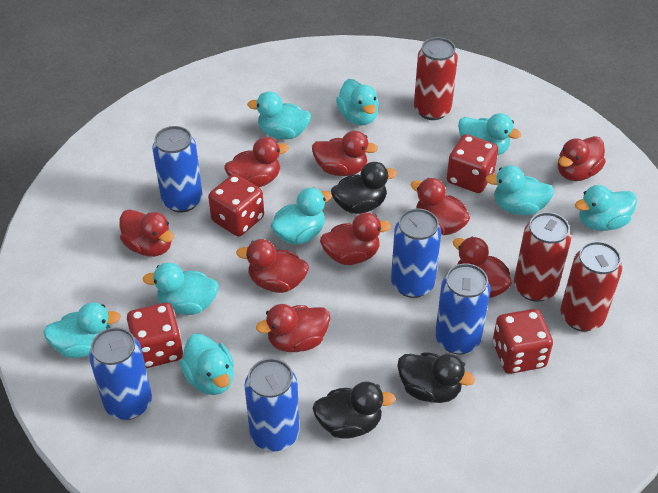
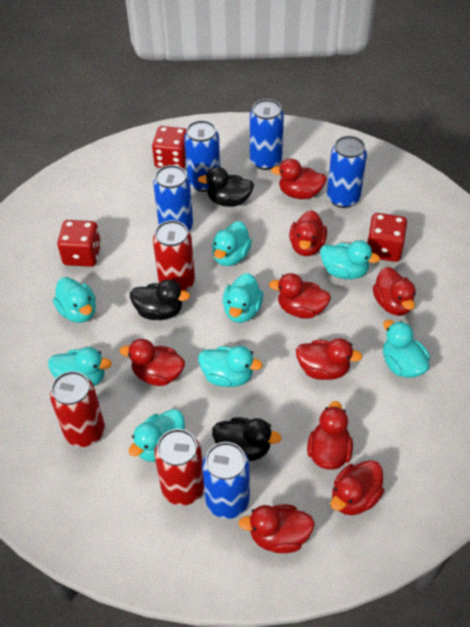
red dice: [127,303,183,368] [208,174,264,237] [447,134,498,193] [493,309,553,374] = 4 -> [57,220,101,267] [152,126,186,169] [367,213,407,262] = 3
turquoise duck: [43,303,121,358] [142,262,219,315] [180,334,234,395] [247,91,311,139] [271,188,332,245] [336,79,379,126] [458,113,521,155] [486,165,554,215] [575,185,637,231] = 9 -> [48,347,112,386] [53,277,96,323] [129,409,185,462] [198,346,262,387] [212,221,252,266] [223,273,263,323] [320,240,380,279] [383,320,430,378] = 8

